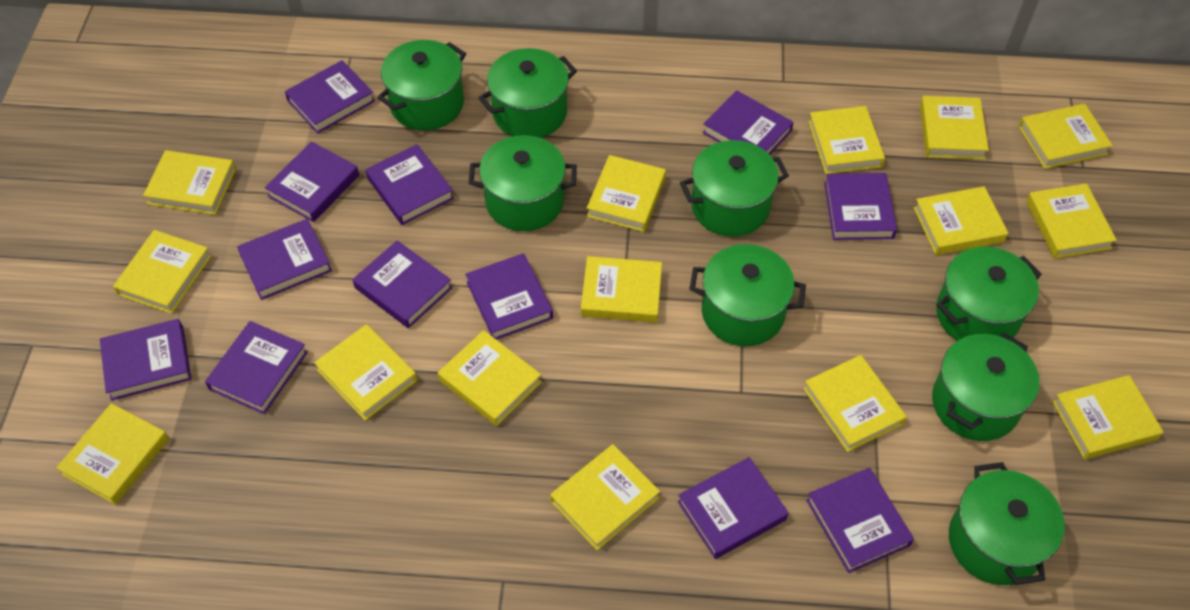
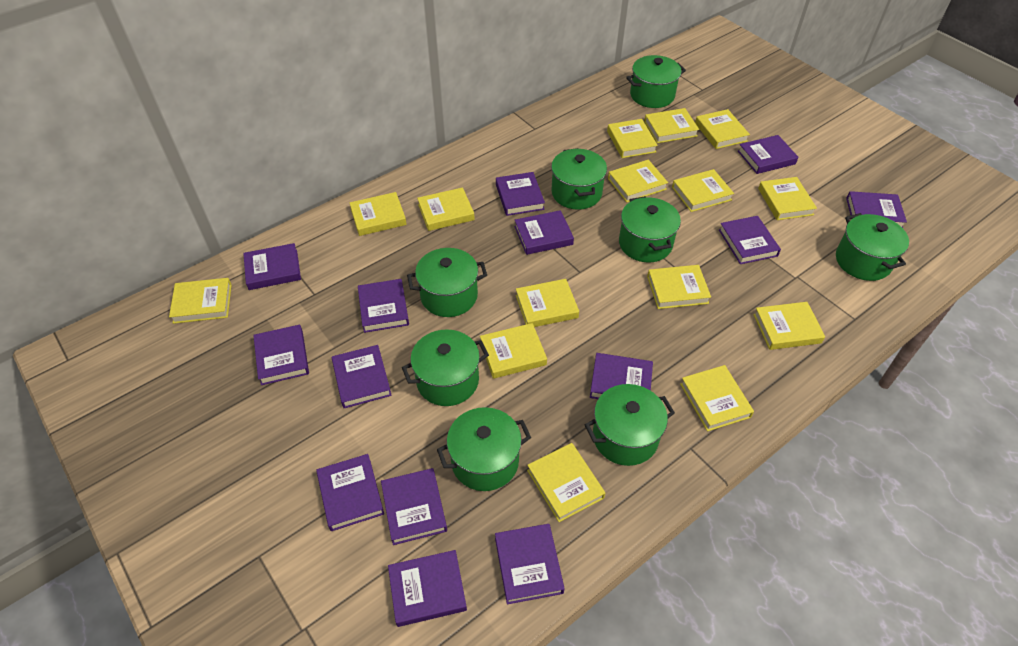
purple book: [100,319,191,401] [205,321,308,414] [237,219,332,300] [265,142,359,222] [285,60,375,134] [353,240,452,328] [365,144,454,225] [465,253,553,340] [678,457,789,559] [703,90,794,155] [806,468,914,573] [825,173,897,240] = 12 -> [243,243,301,290] [253,325,309,385] [316,454,384,531] [332,345,392,408] [358,279,409,333] [381,468,447,545] [388,550,467,627] [495,524,565,604] [496,172,545,216] [515,210,574,255] [590,353,653,399] [719,216,781,264] [738,135,798,174] [846,191,907,228] = 14

